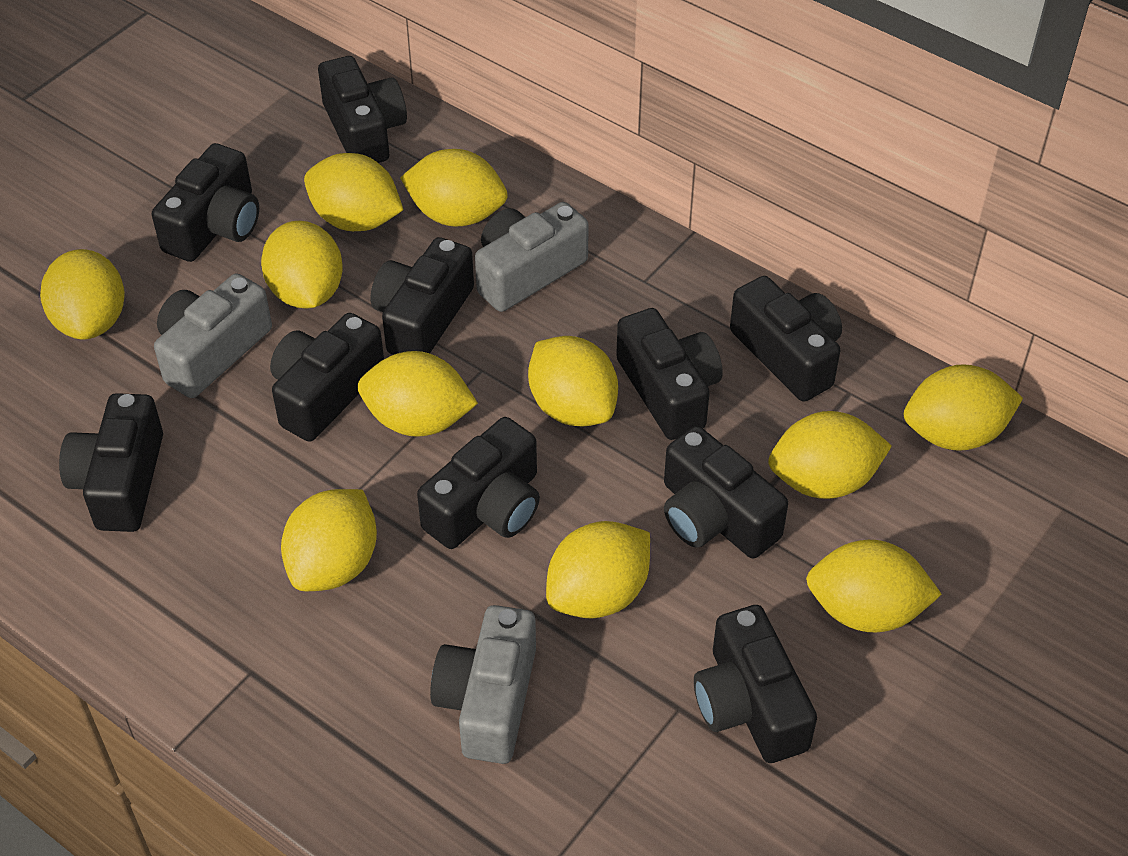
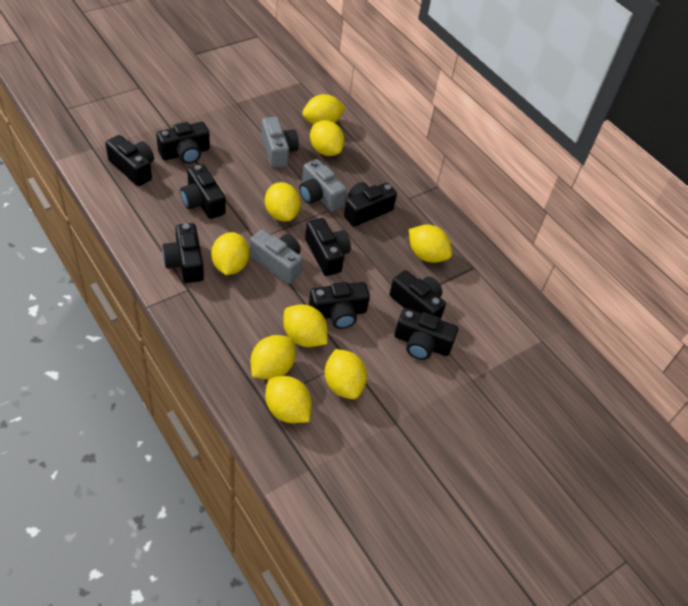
black camera: [59,393,163,532] [152,143,259,262] [270,313,384,442] [318,56,407,163] [370,237,474,355] [417,417,540,549] [616,308,723,440] [664,426,788,558] [694,605,817,763] [730,276,842,402] = 10 -> [105,135,154,186] [156,122,210,164] [162,223,204,283] [180,164,226,219] [305,218,351,276] [309,282,370,329] [344,182,397,227] [390,270,446,320] [395,308,458,360] = 9
yellow lemon: [40,249,125,340] [261,221,343,309] [281,489,377,591] [304,153,403,231] [358,351,478,437] [400,149,507,226] [528,336,618,427] [546,521,650,619] [768,411,892,499] [806,540,942,632] [904,364,1023,451] = 11 -> [211,232,249,275] [251,335,296,380] [265,182,301,222] [265,376,312,423] [283,305,328,347] [302,94,346,125] [310,120,344,156] [325,349,367,399] [409,225,452,263] = 9

